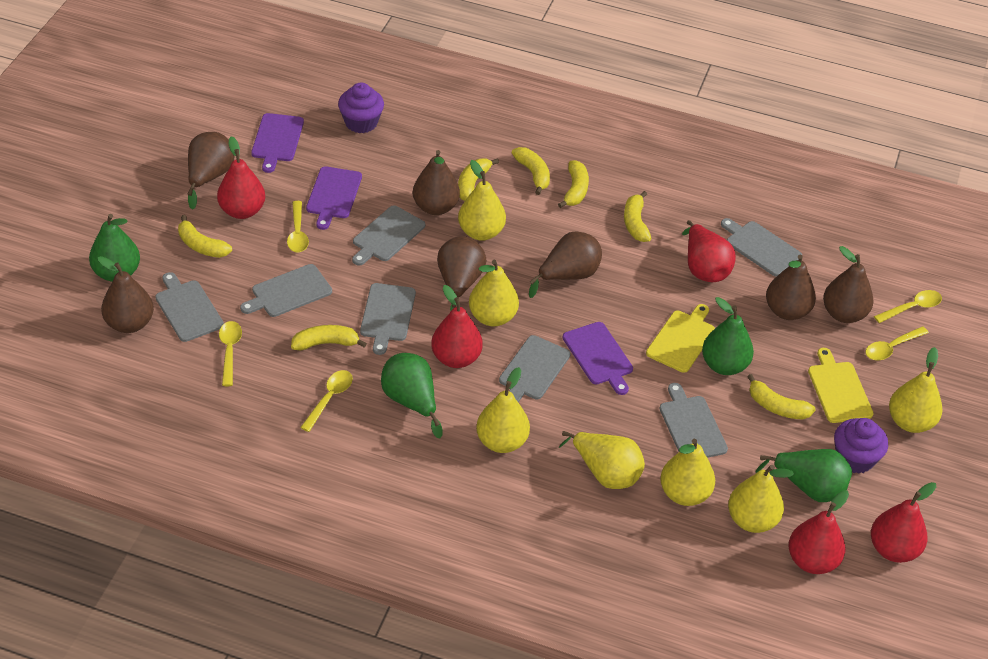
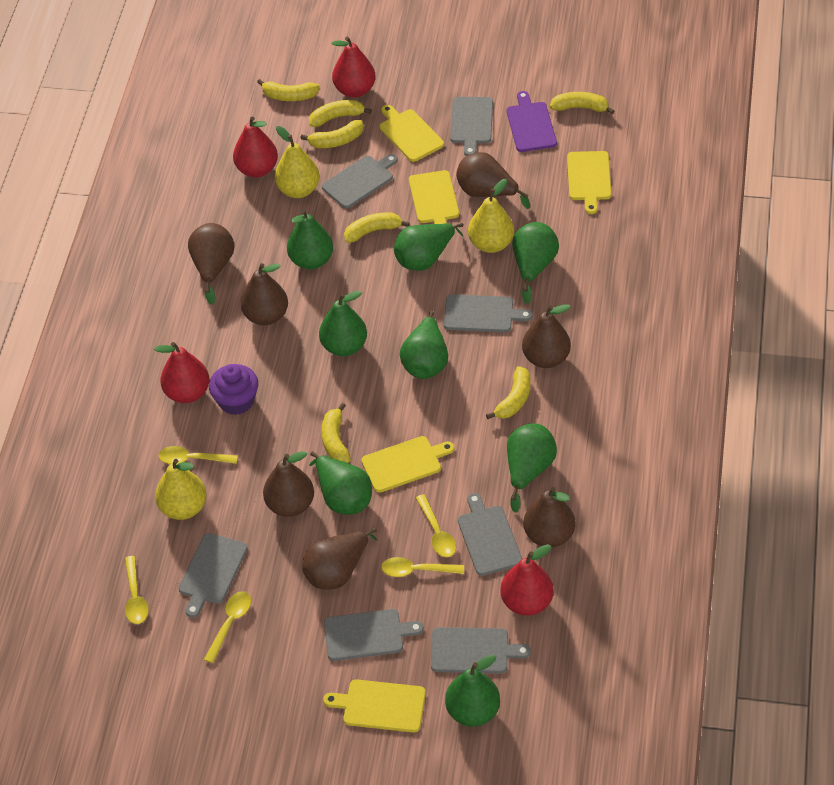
green pear: [89,214,140,282] [381,353,443,438] [702,297,754,375] [755,449,852,502] = 4 -> [287,209,333,269] [309,451,372,515] [319,291,367,356] [394,223,464,271] [400,311,448,379] [445,655,500,727] [507,423,557,512] [512,222,559,304] = 8
purple cupcake: [338,83,384,133] [834,418,888,474] = 2 -> [209,364,258,415] = 1
purple cutting board: [251,113,304,173] [306,166,362,230] [563,322,633,395] = 3 -> [507,91,557,152] = 1
red pear: [217,136,265,219] [431,285,483,368] [682,220,736,282] [788,490,849,574] [871,482,936,563] = 5 -> [154,342,209,403] [233,117,278,177] [332,36,376,98] [500,544,554,616] = 4
yellow cutting board: [646,304,715,373] [808,348,874,423] = 2 -> [323,679,426,733] [361,436,455,493] [380,105,444,162] [409,170,459,224] [567,151,611,214] = 5
yellow pear: [458,160,506,241] [469,260,519,327] [476,367,530,453] [558,431,645,489] [660,439,715,506] [728,465,794,533] [889,347,942,433] = 7 -> [155,459,207,520] [274,126,320,198] [468,179,514,253] = 3

